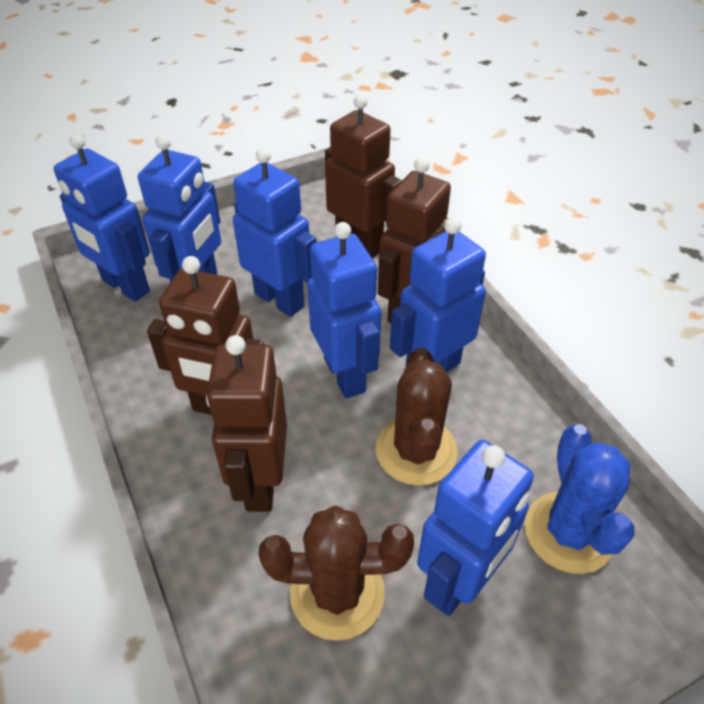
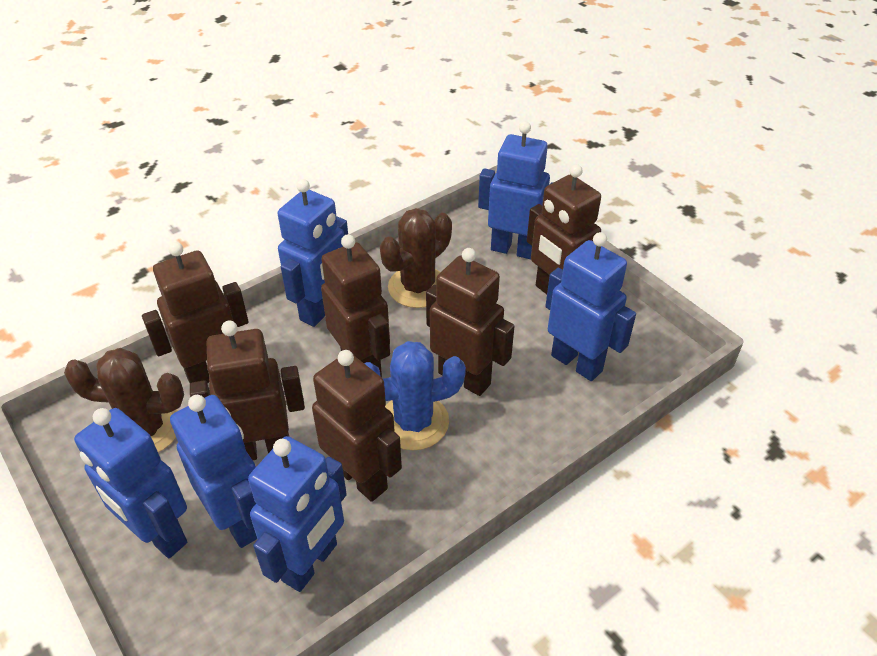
brown robot: [147,256,264,415] [206,335,287,512] [325,94,402,258] [378,157,451,323] = 4 -> [142,242,249,383] [190,321,305,460] [312,350,402,502] [321,234,390,377] [426,248,515,396] [527,164,601,294] = 6

